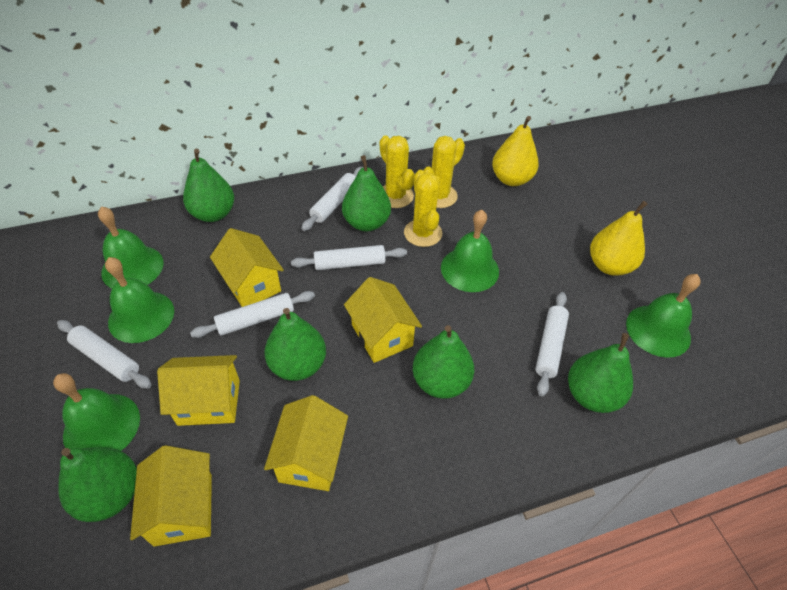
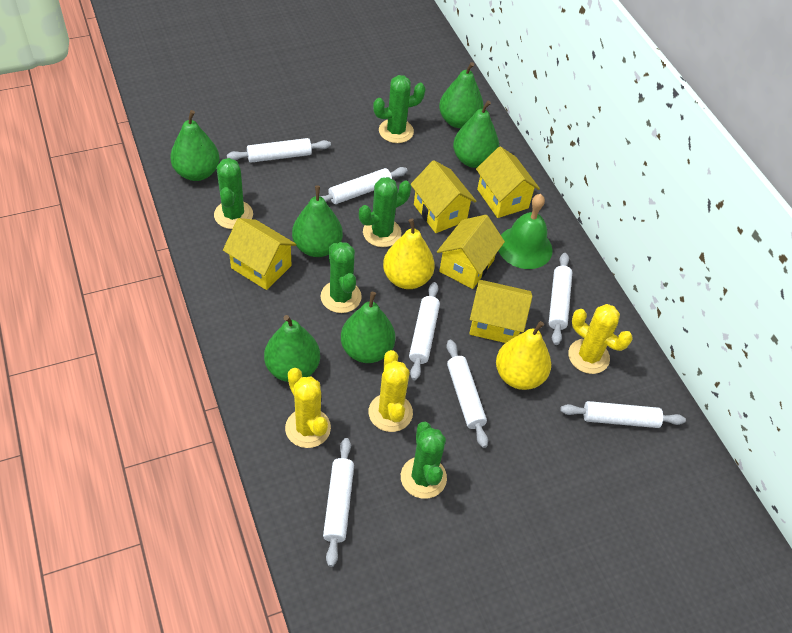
green bell: [53,373,140,451] [98,206,164,288] [105,257,174,343] [441,210,499,292] [626,274,701,358] = 5 -> [499,194,553,269] = 1
green cactus: none = 0 -> [214,158,253,229] [320,242,362,313] [359,177,411,247] [373,75,426,143] [401,422,447,499] = 5
white rolling pin: [57,320,152,389] [190,291,315,338] [291,245,407,270] [301,167,364,231] [535,292,569,396] = 5 -> [227,138,331,163] [320,167,408,204] [323,438,354,567] [409,282,440,380] [446,340,488,448] [549,253,572,345] [560,401,686,428] = 7

